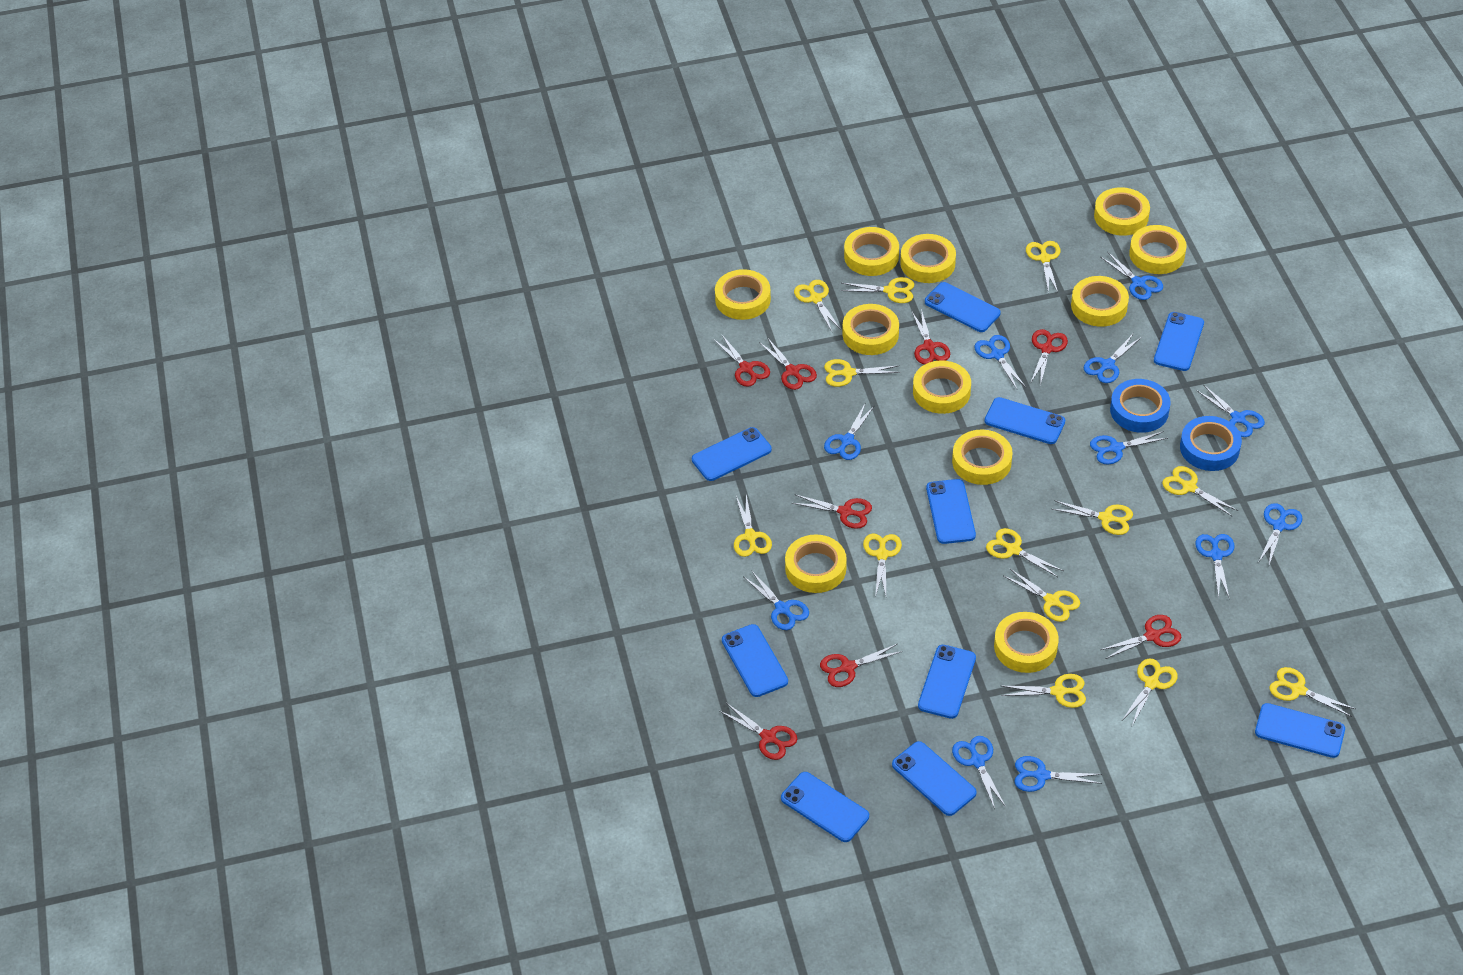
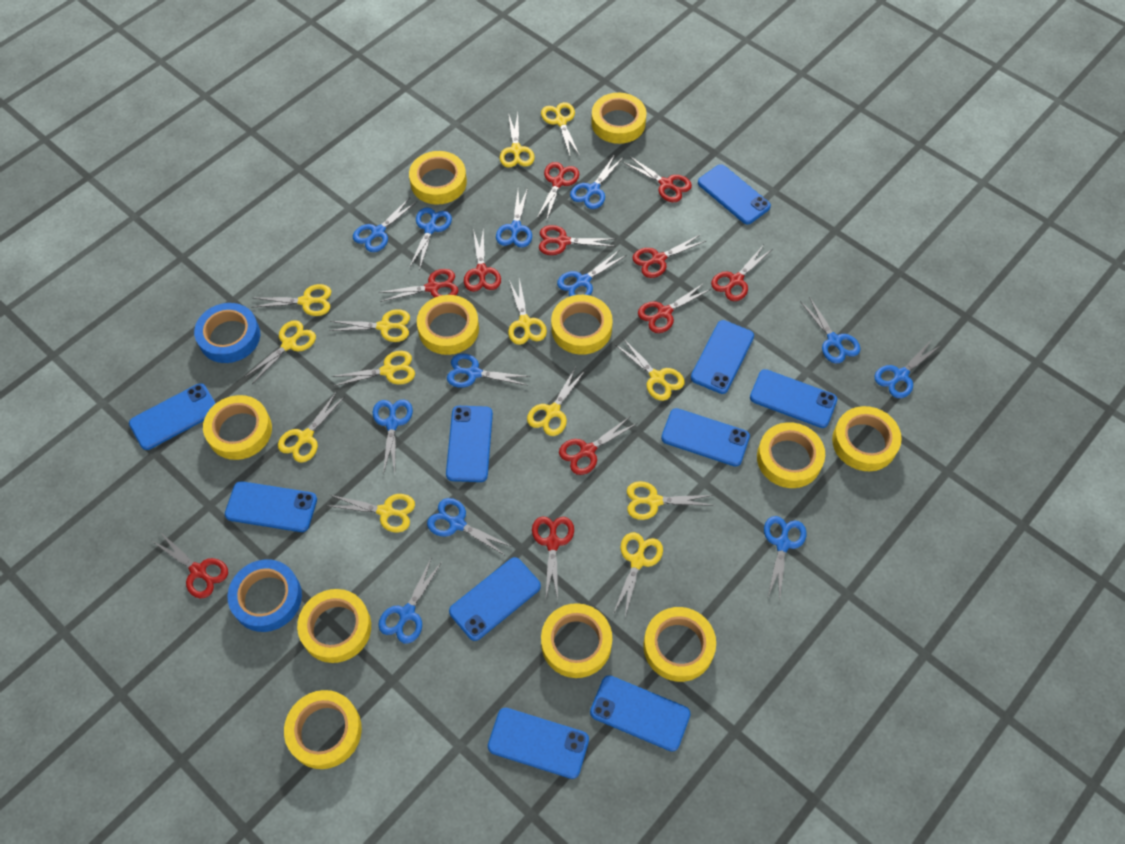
blue scissors: [744,570,809,630] [824,402,875,460] [952,736,1006,809] [974,335,1026,389] [1014,756,1102,792] [1083,334,1142,383] [1090,431,1168,465] [1101,252,1163,300] [1195,534,1234,599] [1196,384,1265,437] [1258,503,1302,565] = 11 -> [353,197,417,252] [372,400,413,475] [378,557,442,644] [409,207,452,271] [427,498,512,556] [447,354,530,388] [496,188,532,247] [557,250,627,297] [570,154,623,209] [764,516,806,602] [800,297,860,363] [875,341,941,398] = 12
red scissors: [713,335,770,387] [720,703,797,760] [759,337,817,390] [792,494,872,529] [820,644,903,687] [912,309,950,364] [1030,329,1068,386] [1100,615,1181,659] = 8 -> [152,532,228,598] [378,269,458,302] [464,229,501,292] [532,517,574,600] [537,162,579,219] [539,225,616,255] [559,417,636,475] [623,156,692,202] [632,234,706,278] [638,283,711,333] [711,246,771,301] = 11

